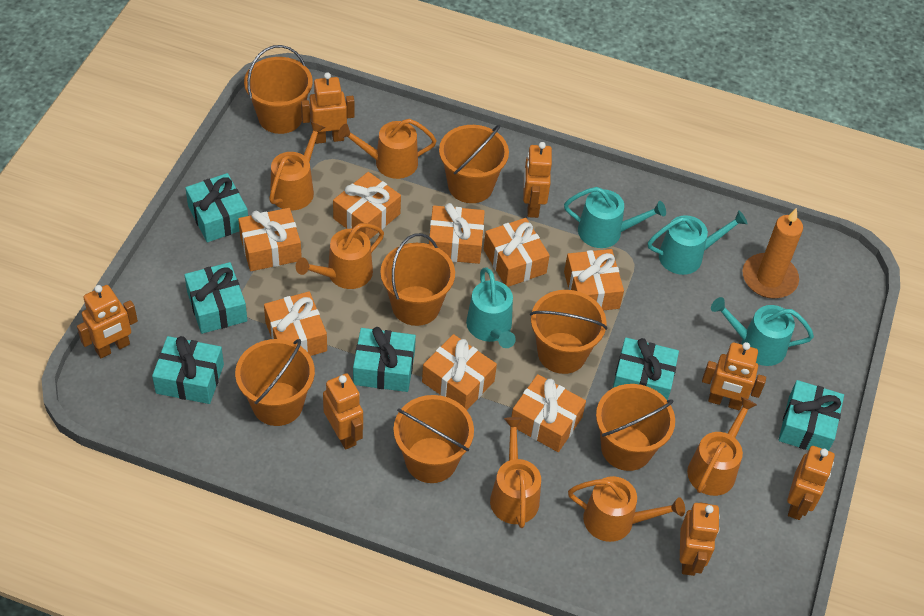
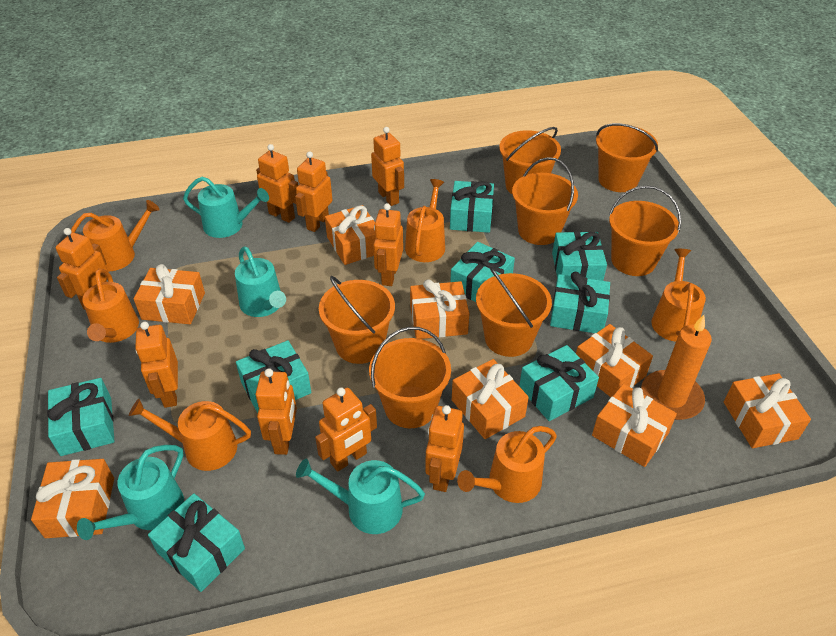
orange robot: [77,285,138,358] [301,72,355,144] [323,373,363,450] [523,142,552,218] [680,502,720,576] [702,342,766,410] [787,446,835,520] = 7 -> [55,228,108,309] [135,322,178,408] [256,144,298,223] [256,368,297,455] [295,151,333,232] [315,388,377,472] [371,127,404,206] [373,203,403,286] [425,405,464,492] = 9
turquoise gift: [152,336,224,404] [184,262,247,334] [185,173,248,242] [353,327,416,392] [613,338,679,400] [779,380,844,451] = 6 -> [47,378,115,456] [148,493,245,592] [236,340,311,413] [450,181,494,233] [450,242,515,302] [519,345,599,421] [550,272,610,333] [552,231,607,281] = 8

